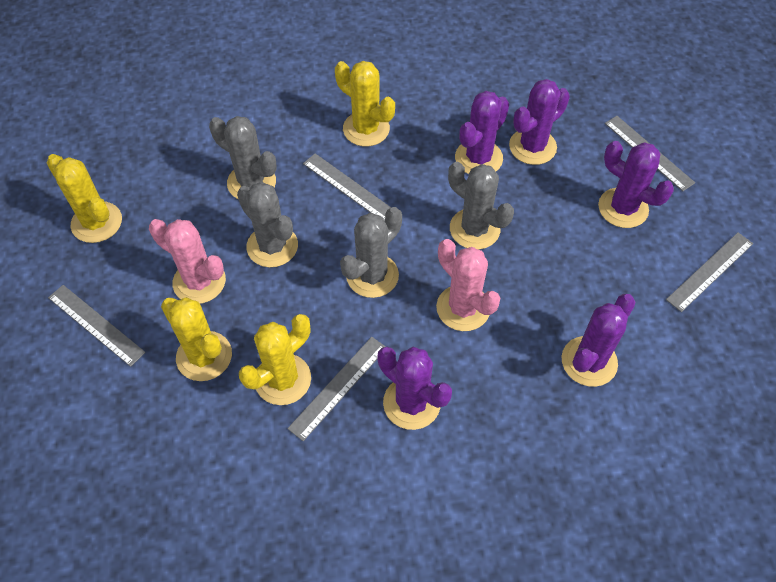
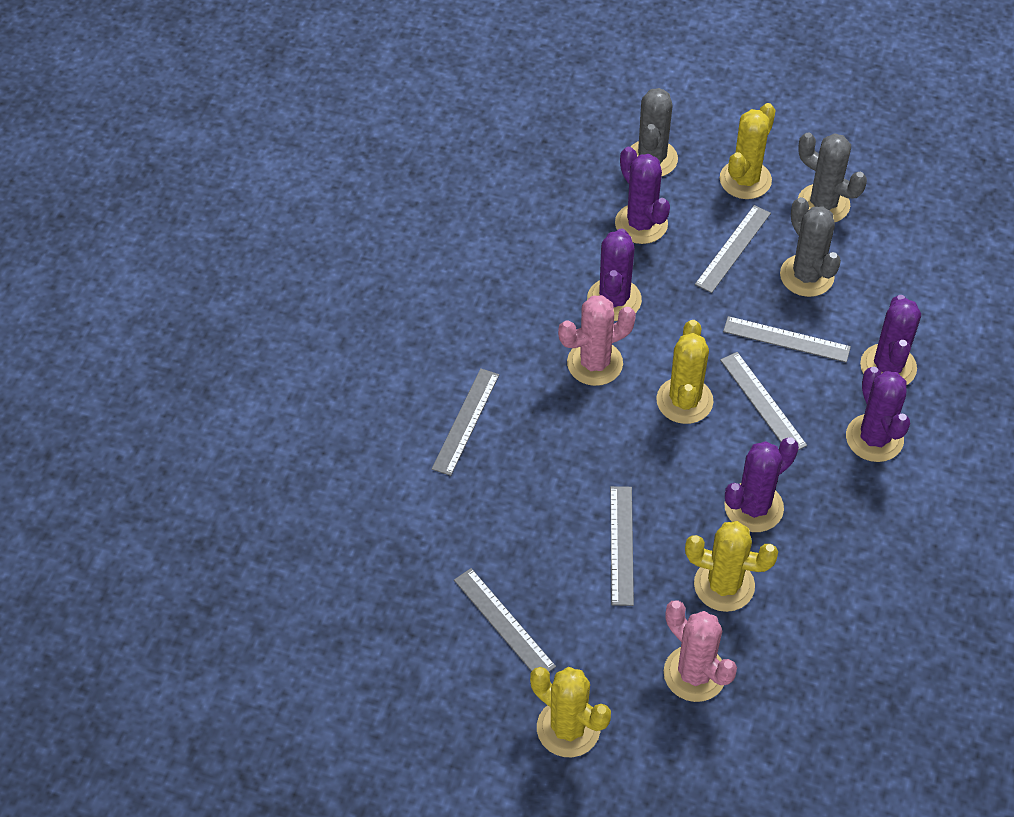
grey cactus: [209,116,276,199] [237,182,298,267] [340,207,402,298] [448,162,514,249] = 4 -> [631,88,678,176] [780,197,841,297] [798,132,867,222] = 3
grey ruler: [48,285,146,367] [287,337,386,441] [303,153,391,222] [605,116,695,191] [666,232,753,312] = 5 -> [432,368,499,476] [454,568,556,672] [610,486,634,606] [695,205,771,293] [720,352,807,450] [723,316,851,363] = 6

